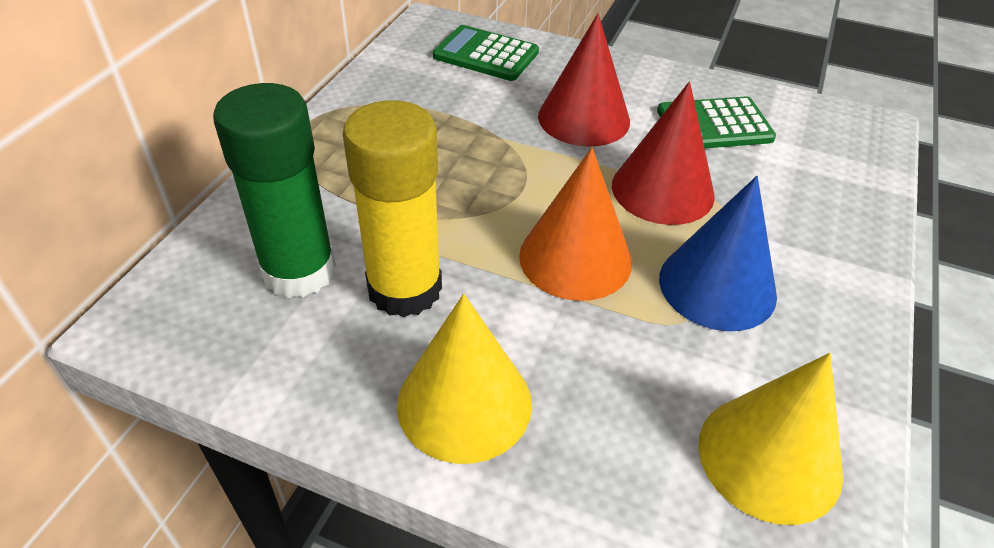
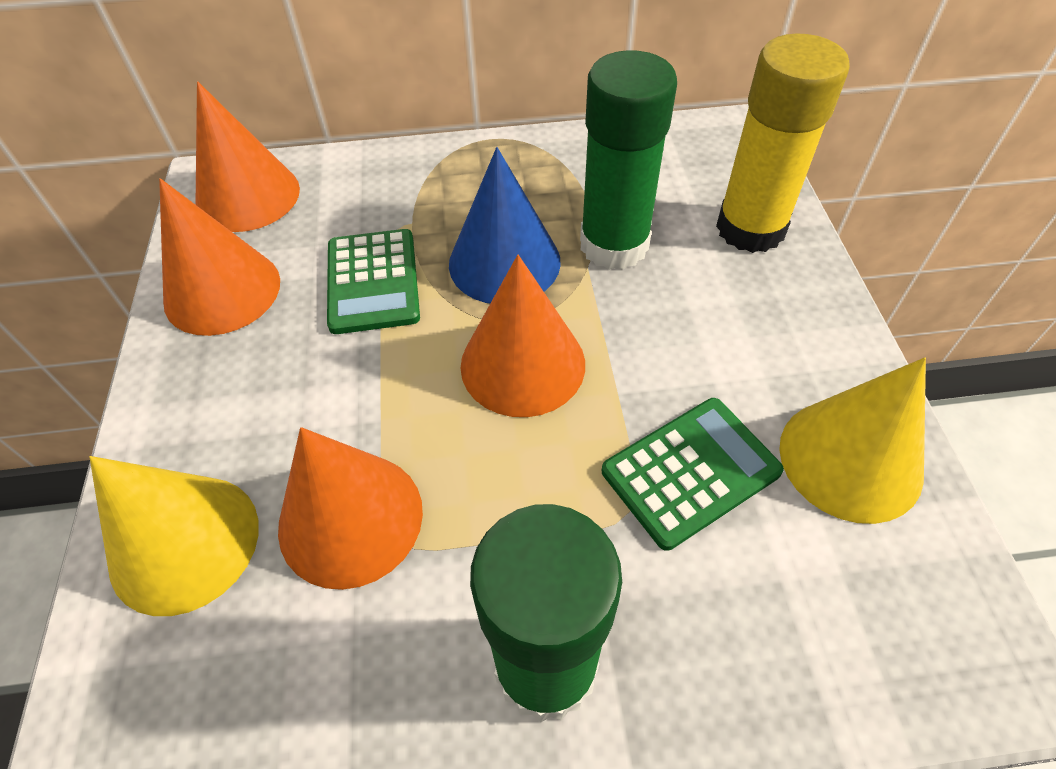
green glue stick: [213,83,336,298] = 1 -> [470,504,622,722] [580,50,677,270] = 2
orange cone: [519,147,632,301] = 1 -> [159,178,280,336] [195,81,300,232] [278,427,423,590] [460,255,585,417] = 4
red cone: [538,13,630,147] [612,81,715,225] = 2 -> none = 0

